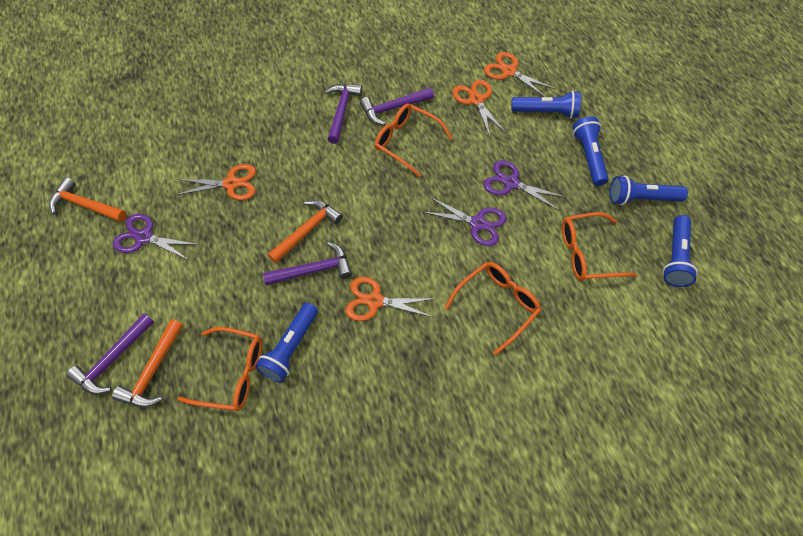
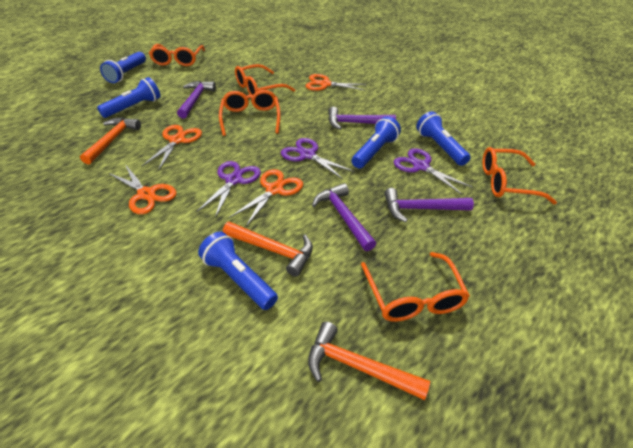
orange glasses: [177,327,262,411] [375,104,453,178] [445,262,541,355] [562,212,637,281] = 4 -> [149,44,205,66] [219,90,280,136] [235,64,295,95] [361,252,470,322] [482,147,557,204] = 5

